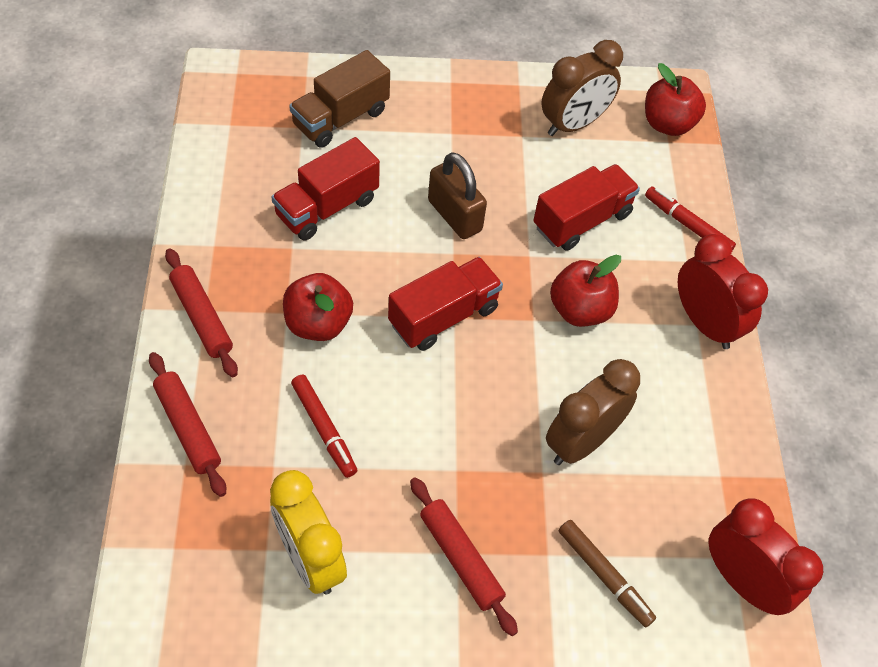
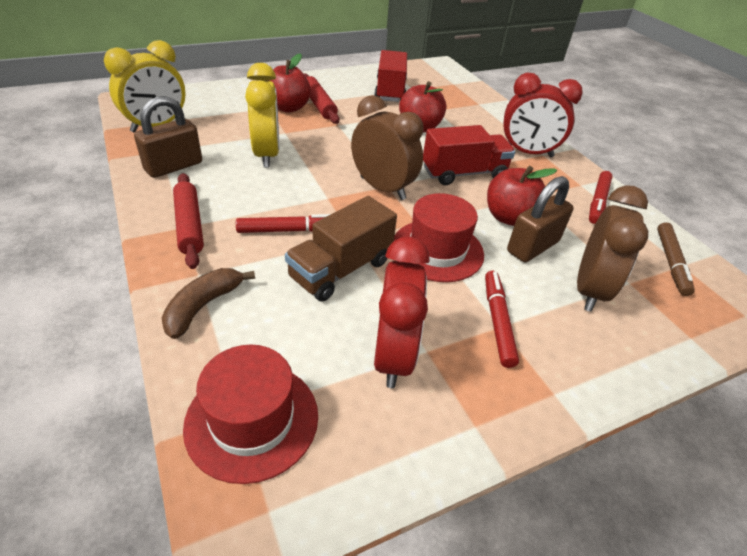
brown banana: none = 0 -> [161,268,255,339] = 1
brown padlock: [428,152,487,239] = 1 -> [134,96,202,178] [507,176,574,262] = 2
red hat: none = 0 -> [183,345,318,484] [394,193,484,282] = 2
red marker: [291,375,357,478] [645,187,736,251] = 2 -> [236,214,331,233] [485,271,519,368] [589,171,612,224] = 3
red rolling pin: [149,352,226,497] [165,248,238,377] [410,477,518,636] = 3 -> [173,173,204,269] [304,73,340,124] = 2
red truck: [272,137,380,241] [388,257,503,351] [533,164,640,251] = 3 -> [374,50,407,102] [423,125,515,185] = 2
yellow clock: [270,470,347,594] = 1 -> [104,40,186,133] [245,63,279,168] = 2

